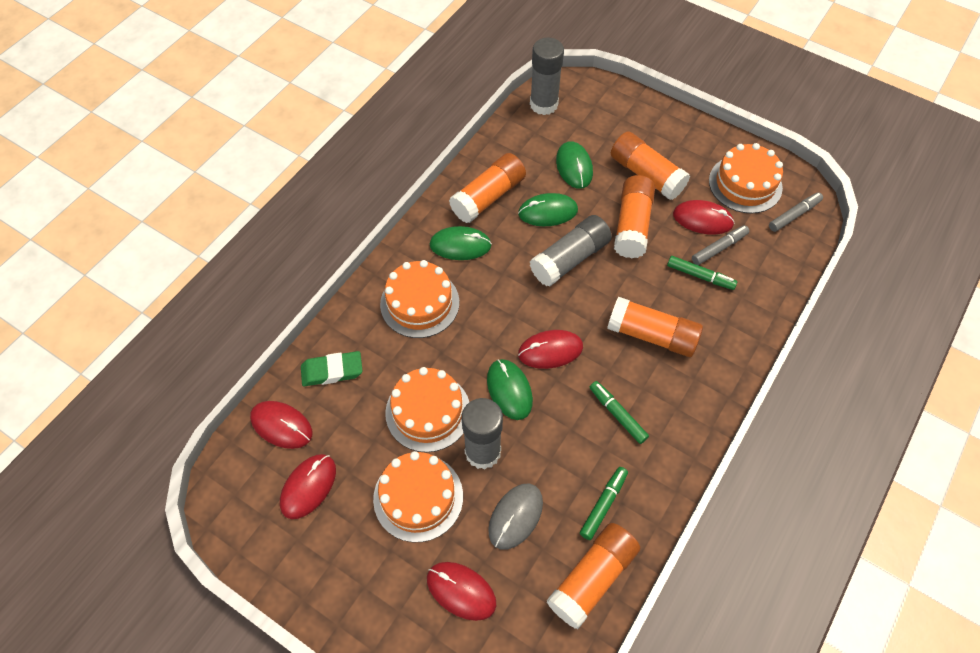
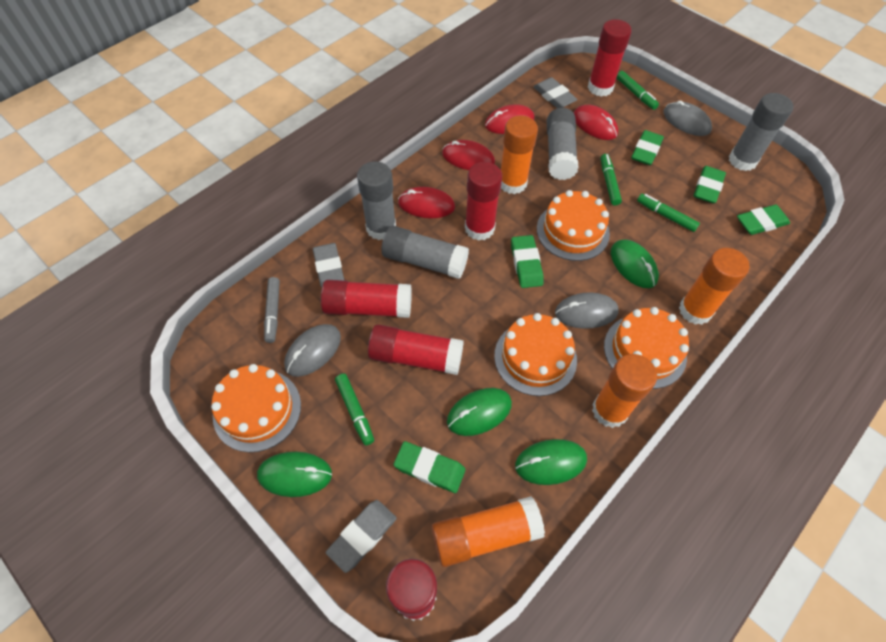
green eraser: [301,351,363,386] = 1 -> [393,441,466,493] [511,235,543,288] [631,130,664,165] [694,166,726,204] [737,205,790,235] = 5
green marker: [580,467,628,540] [590,381,649,444] [667,256,737,290] = 3 -> [335,374,374,445] [601,154,622,206] [617,71,659,110] [637,194,700,232] = 4
grey eraser: none = 0 -> [313,243,344,287] [326,500,397,573] [533,77,578,108] = 3
grey glue stick: [462,398,503,470] [530,38,564,115] [530,215,612,287] = 3 -> [357,161,396,240] [381,226,469,279] [547,108,579,180] [729,93,793,171] = 4
grey marker: [692,225,749,265] [769,192,823,232] = 2 -> [264,277,280,343] = 1
grey mouse: [488,484,543,550] = 1 -> [284,324,341,377] [555,293,618,329] [664,101,712,136] = 3
orange glue stick: [449,153,526,223] [547,523,640,629] [607,297,703,357] [611,131,690,200] [614,175,655,258] = 5 -> [432,496,545,567] [501,116,538,194] [592,354,657,428] [679,248,749,325] = 4
red glue stick: none = 0 -> [321,280,412,318] [368,324,464,375] [386,559,437,621] [465,162,502,241] [588,19,632,97] = 5
red mouse: [250,401,312,449] [280,454,336,519] [427,562,496,621] [518,330,583,369] [673,200,735,235] = 5 -> [398,187,455,218] [442,140,495,170] [485,104,535,134] [574,105,618,140] = 4

